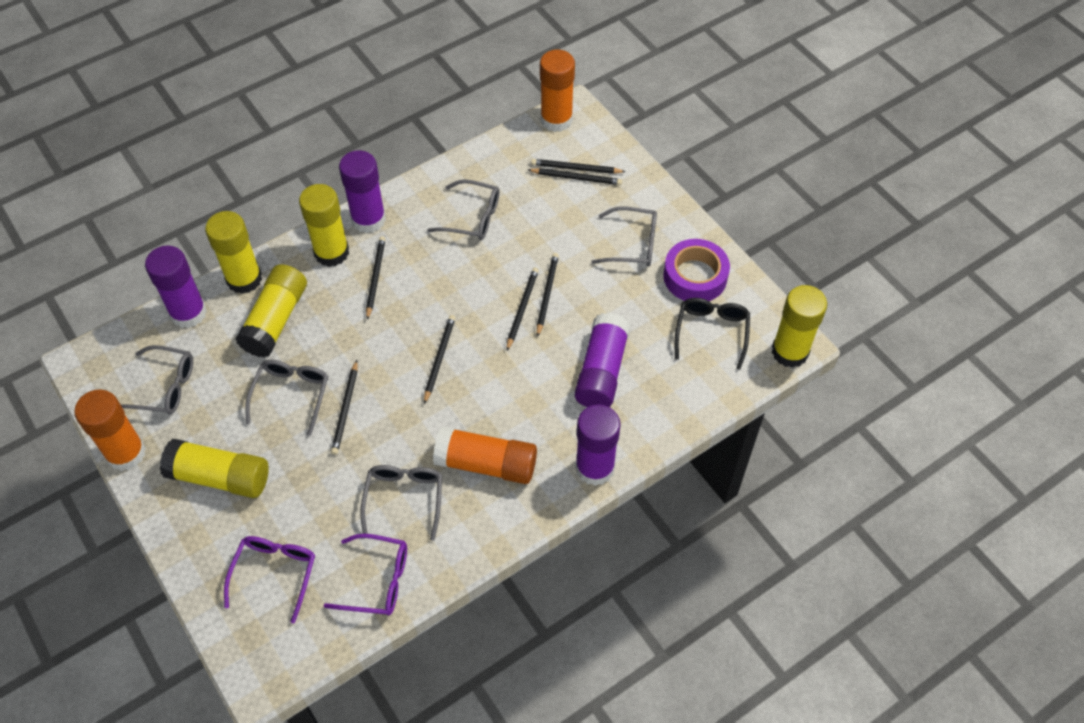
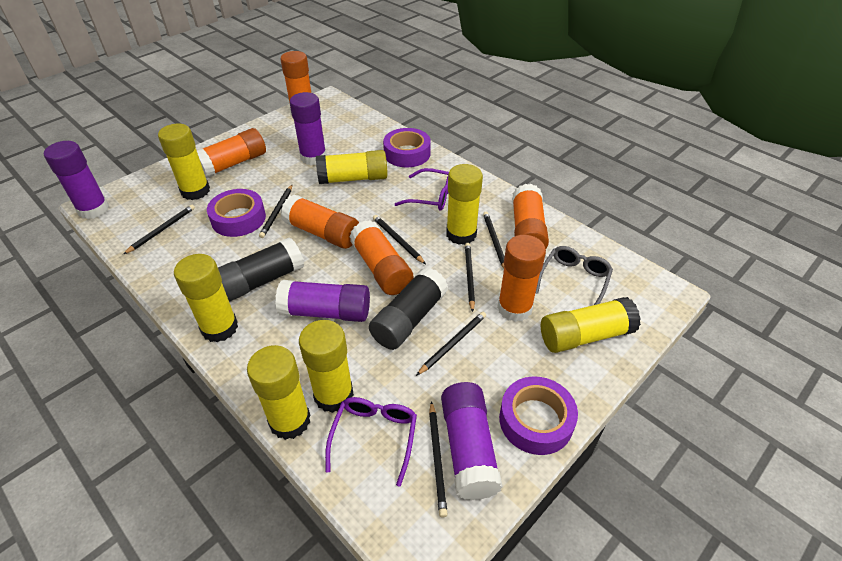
black glasses: [675,298,750,370] = 1 -> none = 0
black glue stick: none = 0 -> [218,237,304,301] [369,267,448,350] = 2
grey glasses: [121,345,193,414] [245,360,328,436] [360,465,442,541] [427,179,500,240] [591,206,657,266] = 5 -> [536,246,613,305] = 1
orange glue stick: [74,389,146,471] [433,426,537,484] [540,50,575,132] = 3 -> [197,128,266,178] [280,51,311,115] [281,194,359,249] [349,220,413,295] [497,235,546,322] [512,184,549,249] = 6
purple tape: [663,239,730,301] = 1 -> [207,189,266,237] [383,128,431,167] [499,376,578,455] = 3
yellow glue stick: [160,439,268,498] [205,211,262,294] [235,264,307,358] [299,184,349,267] [771,285,827,368] = 5 -> [158,124,210,200] [174,254,238,342] [247,345,310,440] [299,320,354,413] [316,150,388,184] [446,164,483,245] [541,297,641,353] = 7

